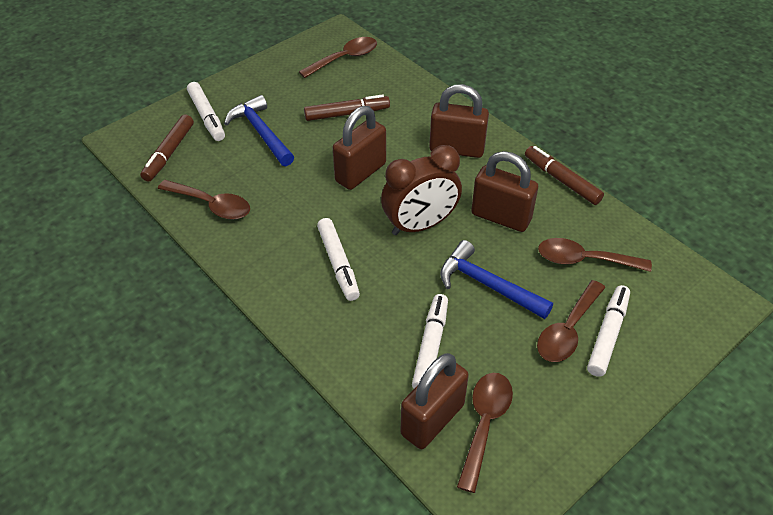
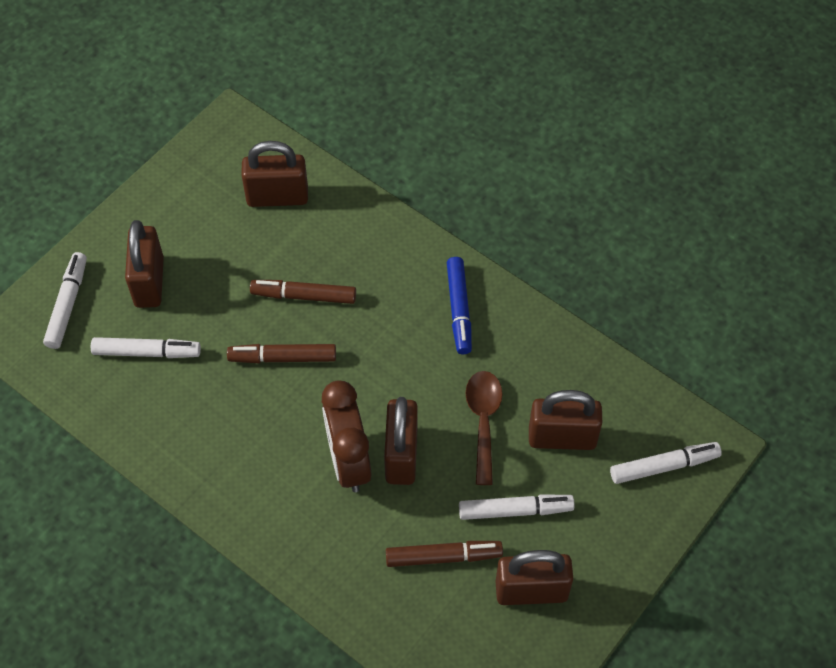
blue hammer: [224,95,294,166] [440,240,553,319] = 2 -> none = 0
blue marker: none = 0 -> [447,257,472,354] = 1
brown padlock: [333,106,386,190] [400,353,469,449] [429,84,489,158] [471,151,538,232] = 4 -> [125,220,164,308] [242,141,308,207] [384,397,418,485] [496,550,573,605] [529,390,602,450] = 5
brown spoon: [158,180,250,219] [299,37,377,78] [457,373,513,493] [537,280,605,362] [538,238,652,272] = 5 -> [465,371,503,485] = 1

